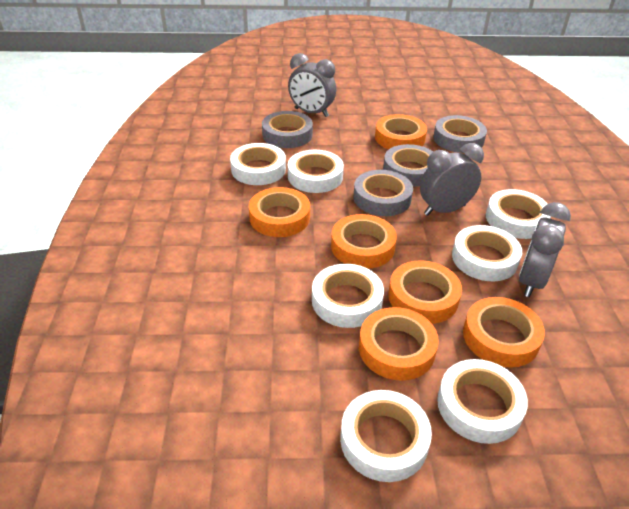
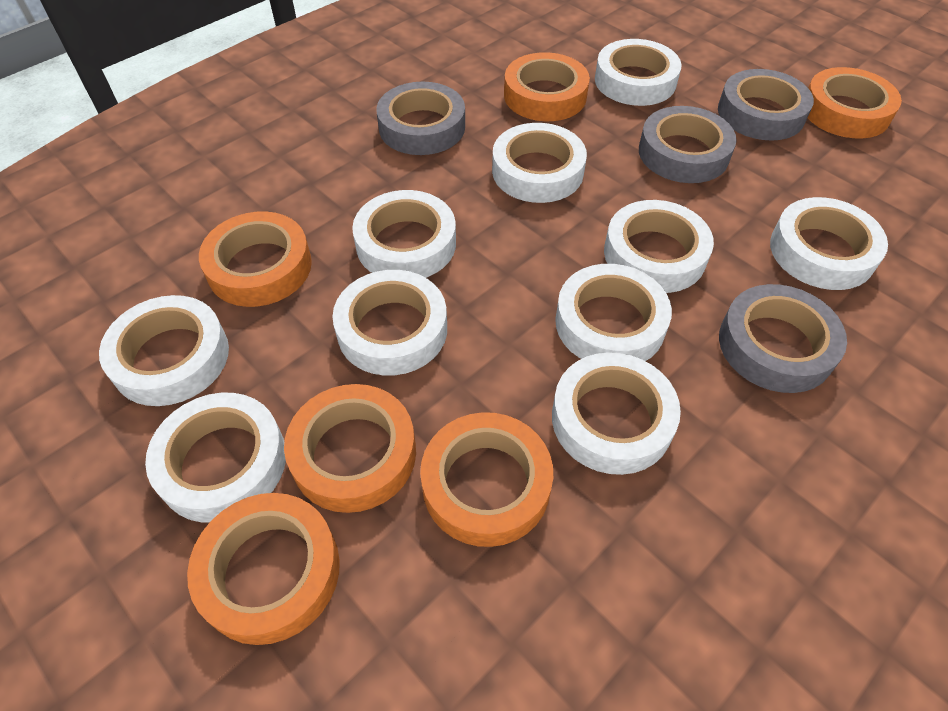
grey clock: [288,53,336,117] [420,143,484,216] [519,202,571,297] = 3 -> none = 0
white tape: [230,143,286,185] [288,150,344,193] [312,264,384,328] [340,390,432,482] [437,359,528,444] [452,225,522,281] [486,189,551,239] = 7 -> [99,295,229,406] [145,393,286,523] [332,270,447,375] [352,190,456,278] [492,123,587,203] [552,352,681,475] [555,264,672,361] [595,39,682,106] [604,200,714,293] [770,197,888,290] = 10

